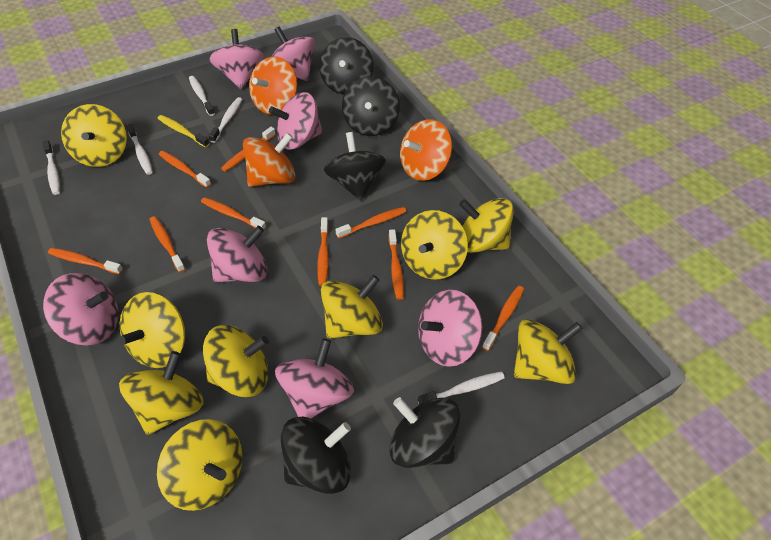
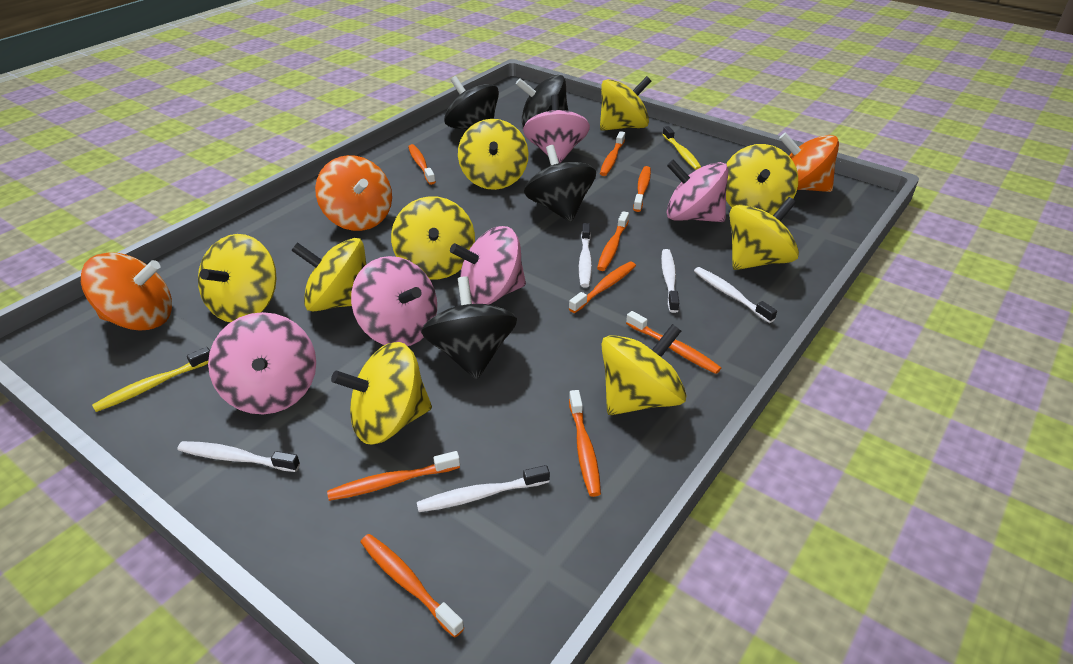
black spinning top: [281,417,351,494] [319,37,373,94] [324,132,386,200] [342,76,400,136] [390,397,460,468] = 5 -> [421,276,517,380] [444,76,499,130] [516,75,568,127] [524,145,596,222] = 4
pink spinning top: [43,273,118,345] [207,226,267,282] [209,29,265,89] [269,92,323,150] [271,27,315,81] [275,339,354,418] [418,290,482,367] = 7 -> [208,312,316,414] [351,256,437,346] [450,226,526,305] [523,95,590,163] [667,159,728,222] = 5
yellow toothbrush: [157,115,209,148] = 1 -> [92,347,210,412] [662,126,701,170] = 2

